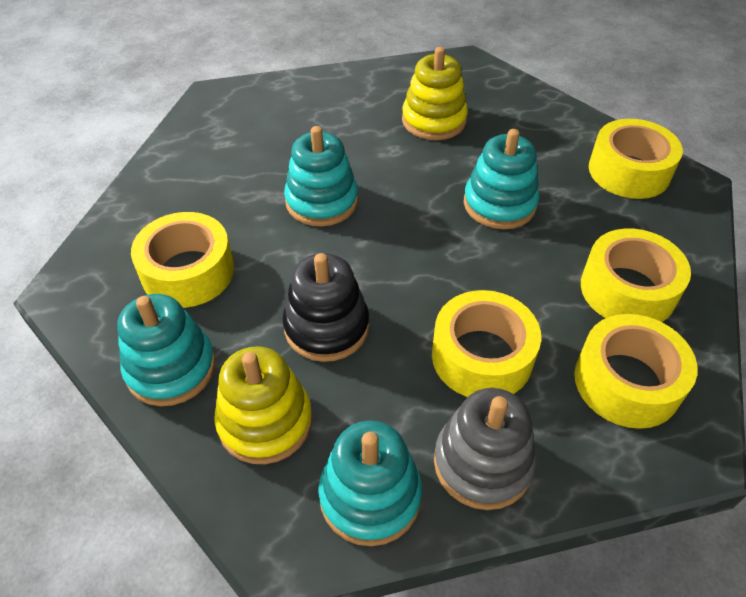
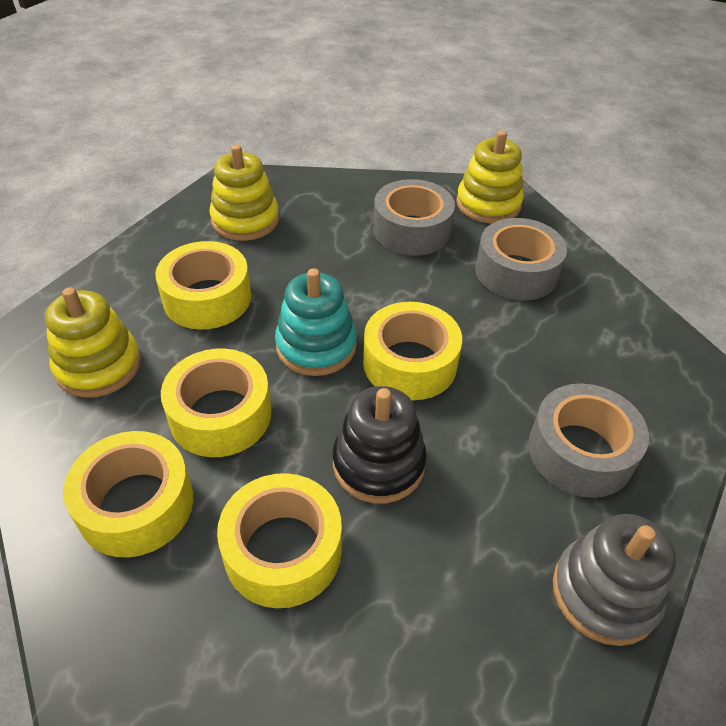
grey tape: none = 0 -> [373,179,455,256] [475,218,567,300] [528,383,649,498] = 3
turquoise stacking toy: [117,294,216,406] [284,126,358,227] [318,421,422,546] [464,129,539,229] = 4 -> [275,268,357,376] = 1
yellow stacking toy: [214,346,312,464] [402,47,468,140] = 2 -> [45,287,141,398] [209,144,279,241] [456,130,524,223] = 3

